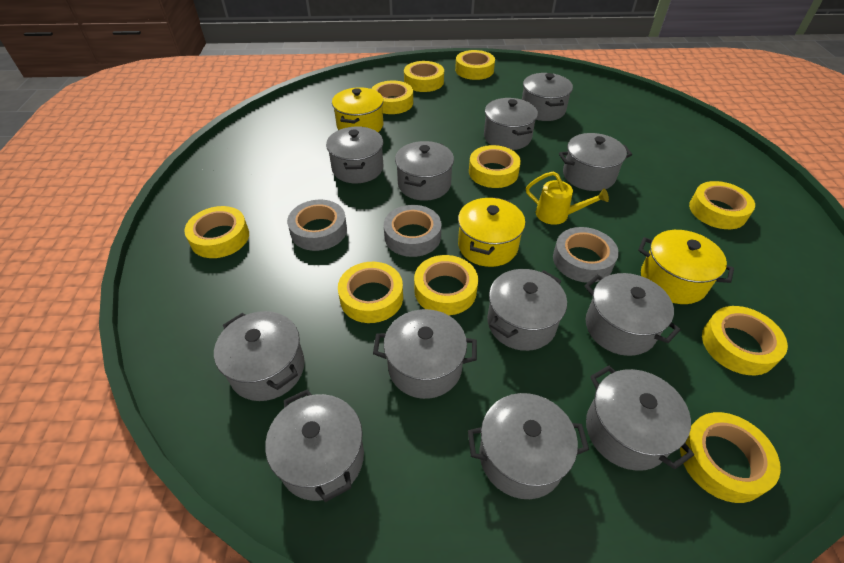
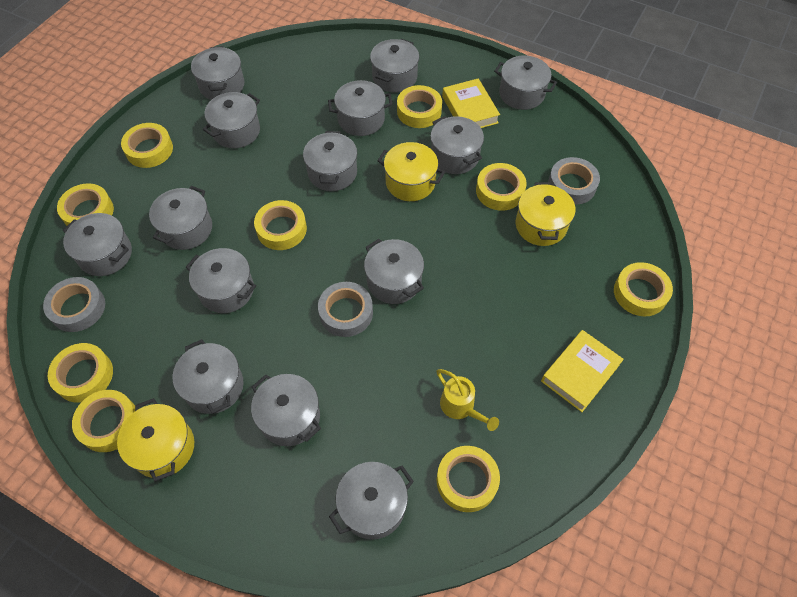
grey pot: [214,311,305,401] [265,389,364,502] [326,126,384,184] [373,309,477,399] [395,141,454,201] [468,393,589,499] [484,98,538,150] [487,269,567,351] [522,73,573,121] [559,133,632,191] [584,273,681,356] [586,366,694,471] = 12 -> [63,213,132,276] [149,186,212,250] [172,339,244,414] [186,248,256,313] [191,46,244,100] [203,92,260,148] [251,374,321,446] [303,131,357,191] [328,80,393,136] [329,462,414,540] [364,239,424,304] [370,39,419,93] [430,116,484,174] [494,56,557,110] = 14
yellow book: none = 0 -> [442,78,500,128] [541,330,624,412] = 2
yellow tape: [184,206,249,258] [338,262,403,323] [371,81,413,114] [404,61,444,92] [414,255,478,315] [455,50,495,80] [469,145,521,188] [680,412,781,503] [689,181,755,229] [702,306,788,375] = 10 -> [48,343,113,402] [57,183,114,226] [72,390,135,452] [121,123,173,168] [254,200,307,250] [397,85,442,128] [437,446,500,512] [476,163,527,211] [614,262,673,316] = 9

